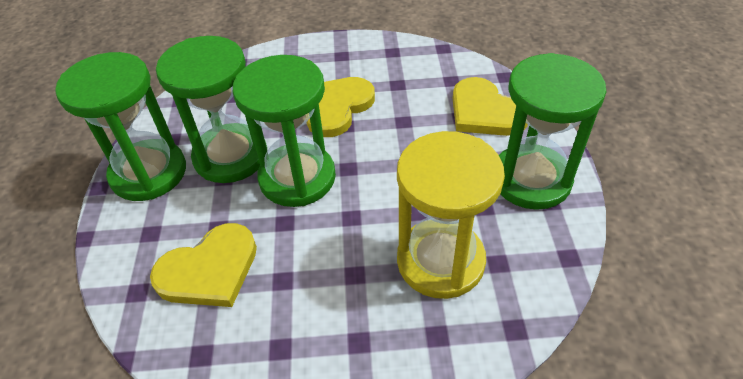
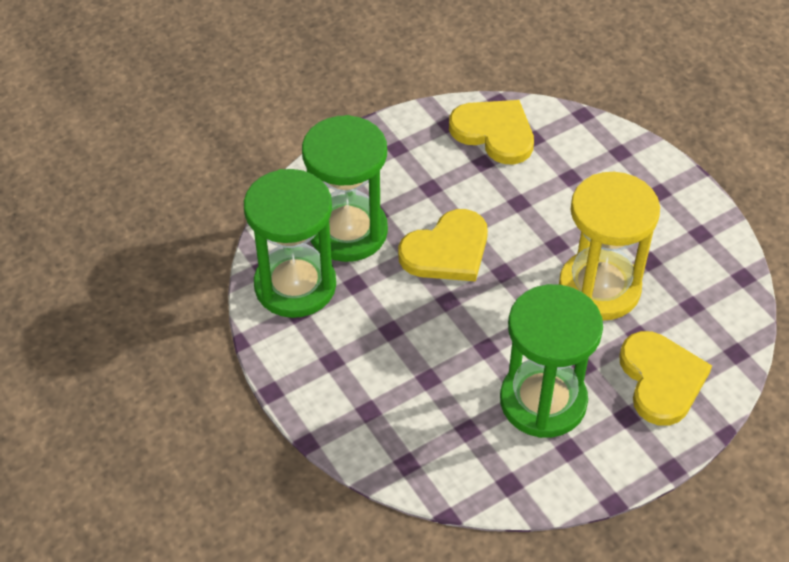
green hourglass: [55,52,186,201] [156,36,267,183] [233,55,336,207] [499,53,606,210] = 4 -> [244,169,336,318] [302,115,388,262] [500,284,603,438] = 3

